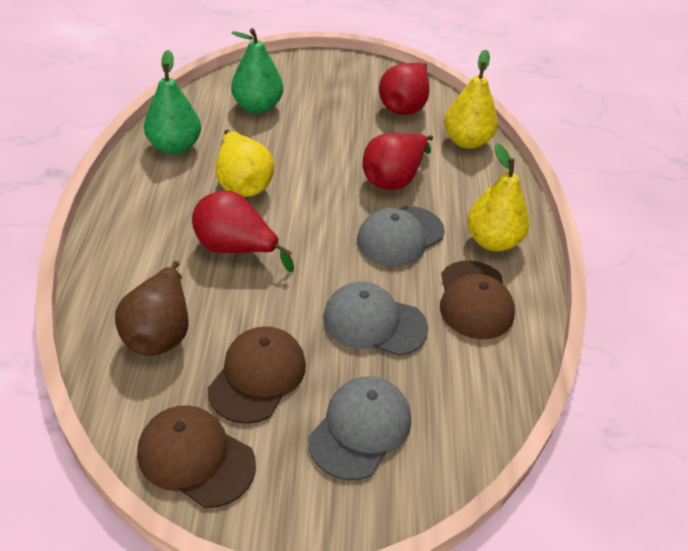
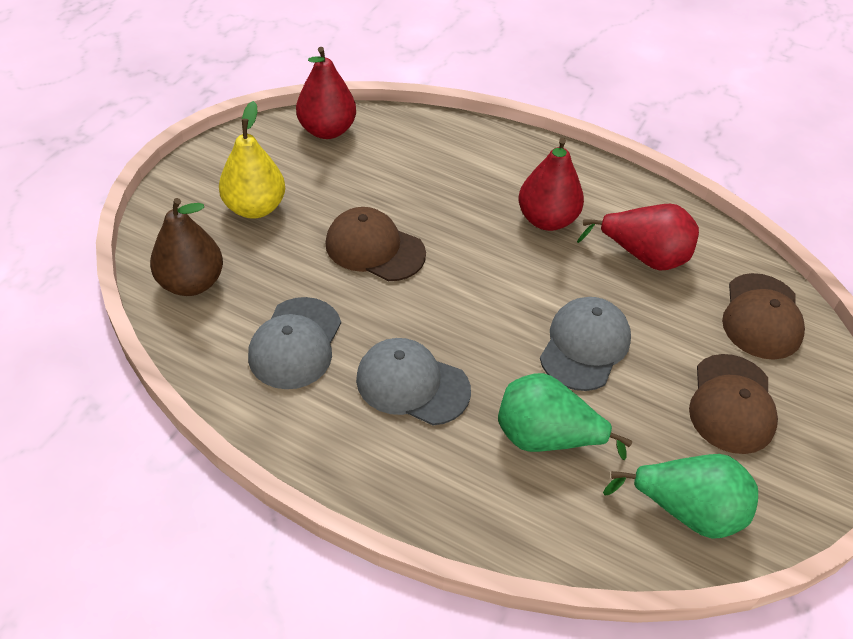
yellow pear: [216,130,274,197] [444,50,498,149] [467,143,529,251] = 3 -> [219,101,285,219] = 1

